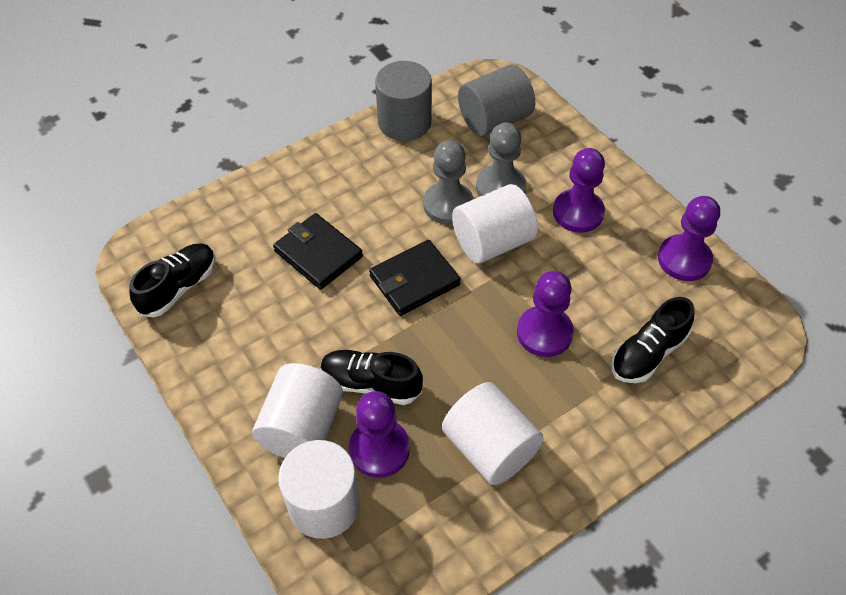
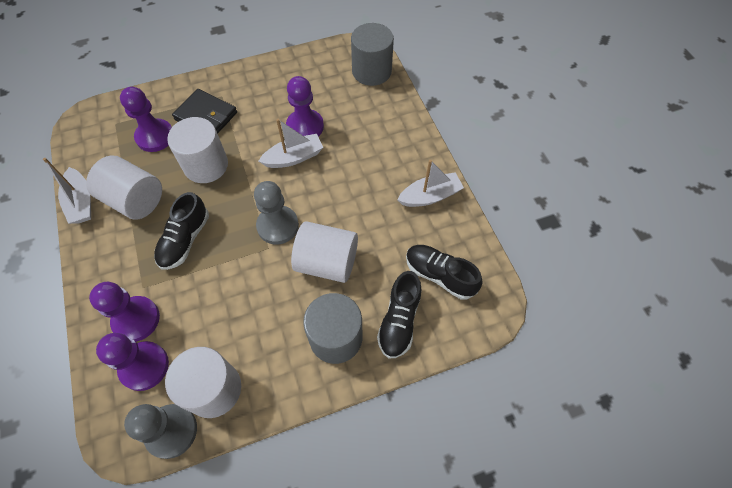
black wallet: [273,213,363,290] [369,240,461,316] = 2 -> [172,89,237,134] = 1
white boat: none = 0 -> [43,158,91,224] [259,119,323,168] [397,160,464,207] = 3

